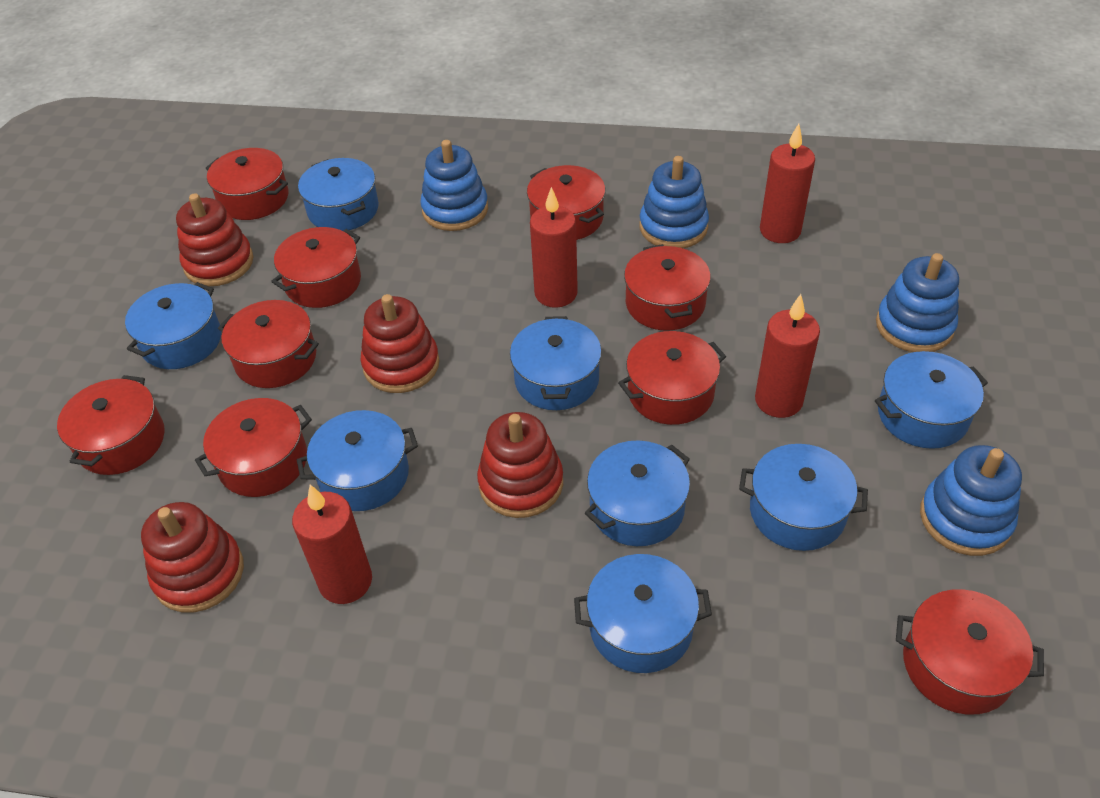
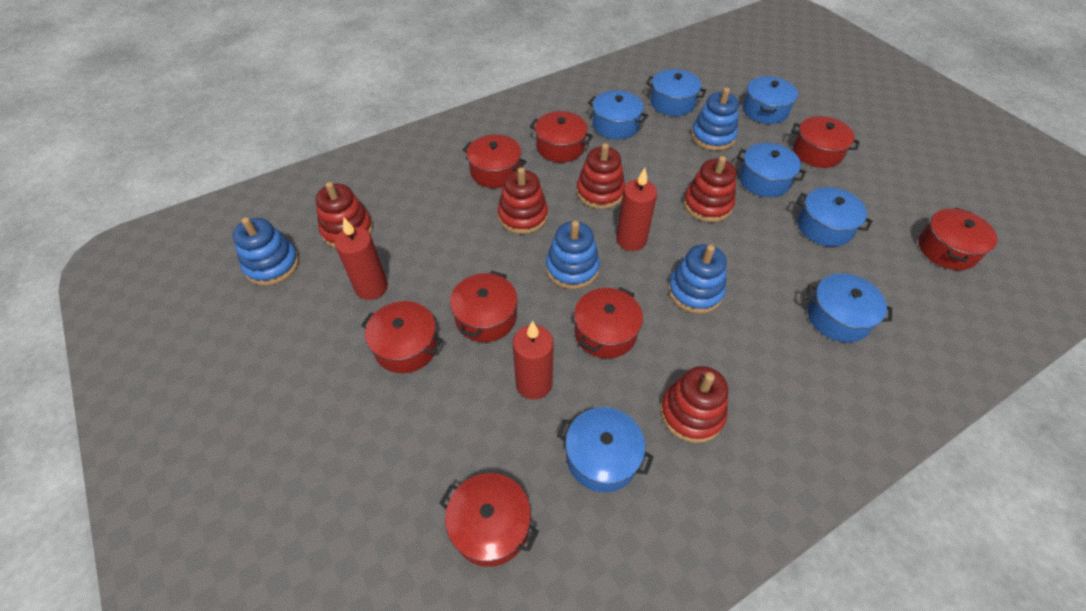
blue pot: [125,282,221,369] [297,410,418,511] [298,158,379,231] [510,316,602,410] [574,554,712,673] [585,440,690,546] [739,444,868,551] [875,351,988,449] = 8 -> [557,407,654,492] [588,90,648,140] [646,69,707,116] [737,143,806,197] [743,76,798,124] [796,187,872,247] [806,273,892,342] = 7
red candle: [292,485,372,604] [530,187,578,308] [755,294,820,418] [760,124,815,243] = 4 -> [335,217,388,300] [513,321,554,400] [616,168,657,251] = 3
red pot: [57,375,165,475] [195,398,312,497] [206,148,288,220] [218,300,319,388] [271,227,361,308] [527,165,605,240] [618,331,726,425] [624,244,711,331] [896,589,1044,715] = 9 -> [361,301,443,373] [440,473,539,567] [450,271,518,342] [463,134,527,188] [530,111,593,163] [574,287,643,358] [792,116,860,168] [918,208,998,270] = 8
red stacking toy: [141,502,244,613] [176,193,254,286] [360,294,440,393] [477,412,563,518] = 4 -> [316,182,373,248] [498,167,548,234] [576,143,625,209] [660,366,728,443] [683,156,736,222] = 5

